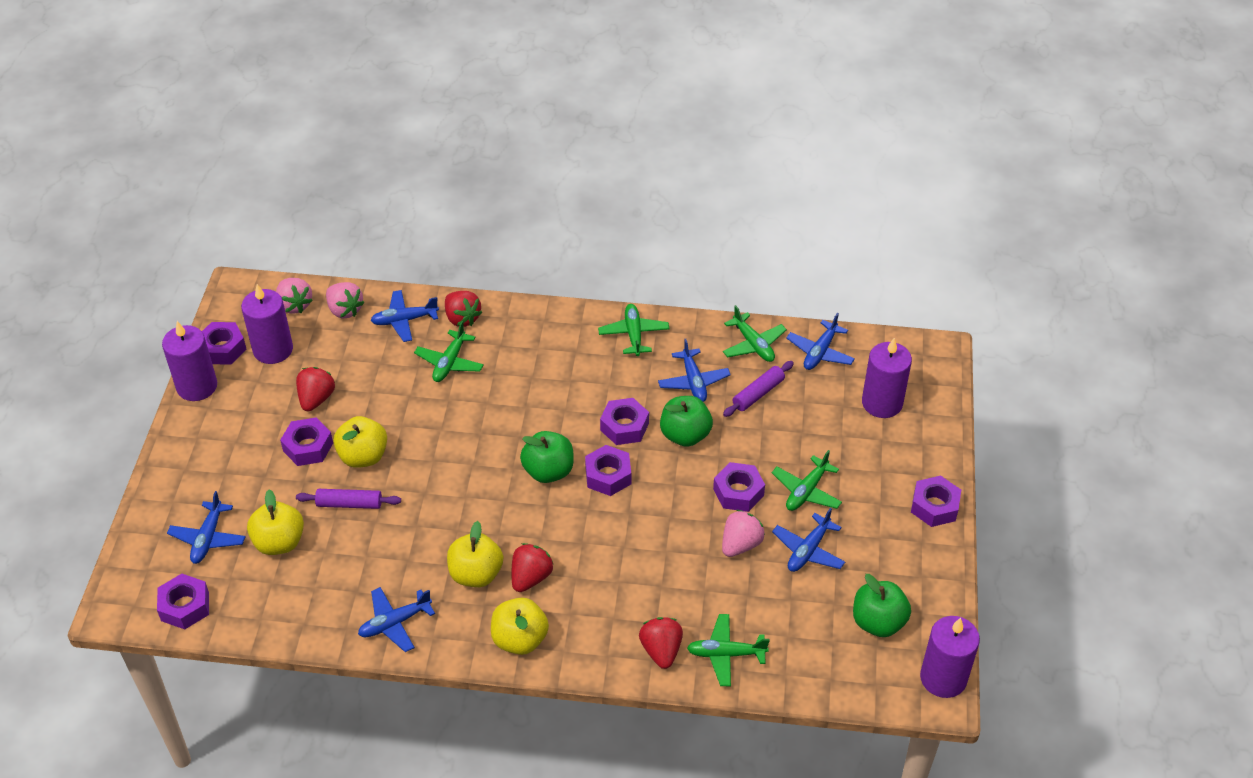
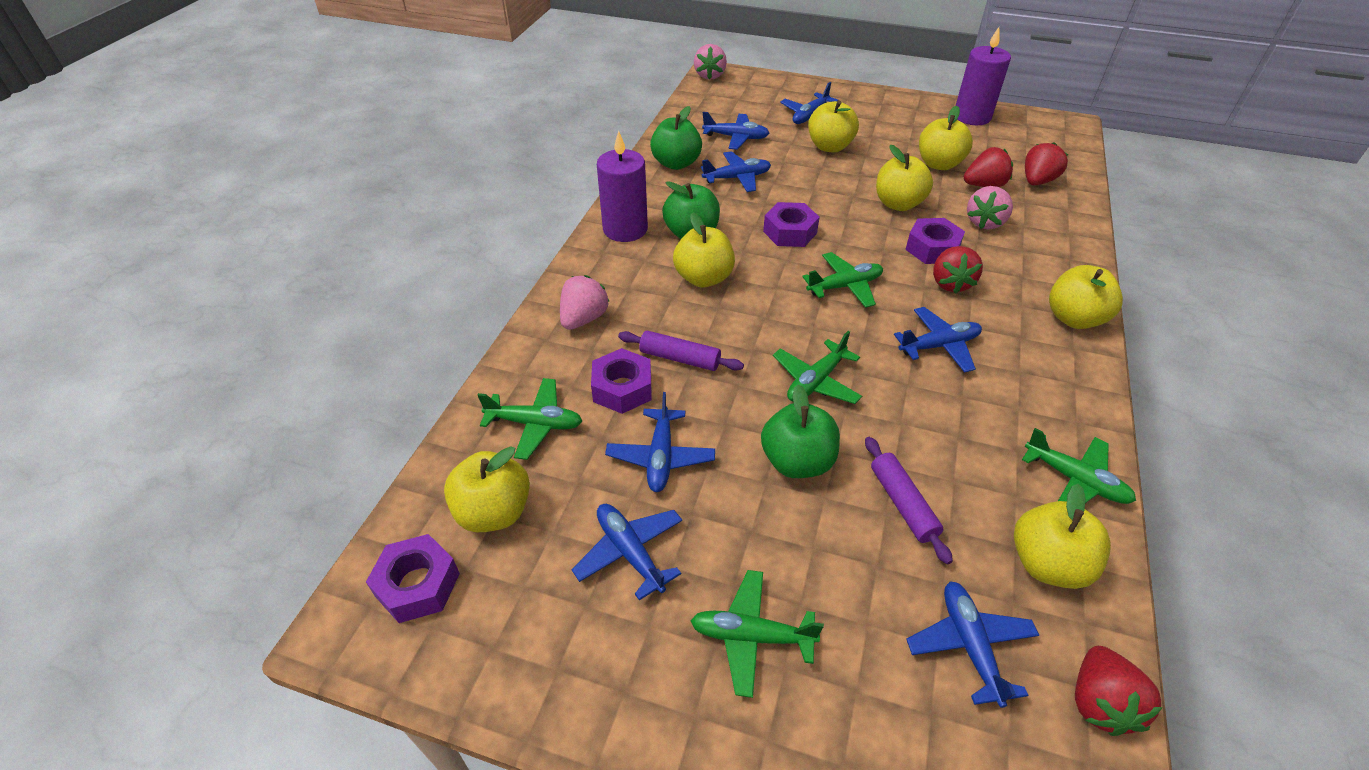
blue plane: [167,491,246,564] [358,587,435,652] [370,290,439,342] [658,339,731,402] [772,508,845,572] [786,313,855,370] = 6 -> [572,504,682,600] [605,392,715,492] [701,151,771,192] [702,112,769,150] [780,82,838,124] [894,307,982,373] [906,581,1039,708] = 7
purple candle: [162,321,217,401] [241,284,293,364] [862,338,912,418] [920,616,980,698] = 4 -> [597,131,648,242] [956,27,1011,125] = 2
purple nut: [157,574,209,629] [202,322,247,365] [280,418,333,466] [585,445,631,496] [600,398,649,445] [713,462,765,512] [911,475,961,527] = 7 -> [366,534,460,623] [591,348,652,414] [763,202,820,247] [905,218,965,264] = 4
yellow apple: [247,490,304,555] [333,416,387,468] [447,521,503,587] [491,597,549,655] = 4 -> [444,446,530,532] [673,212,735,288] [808,100,859,152] [876,145,933,211] [919,106,973,170] [1014,484,1111,589] [1049,265,1123,329] = 7

